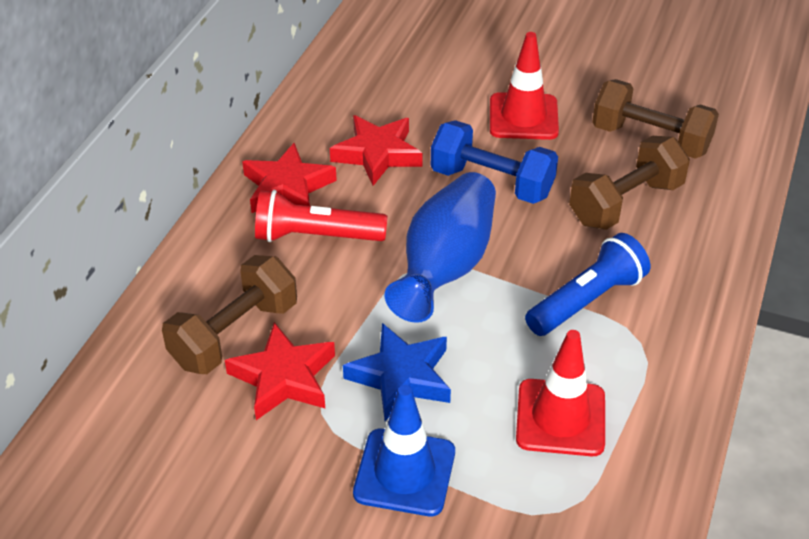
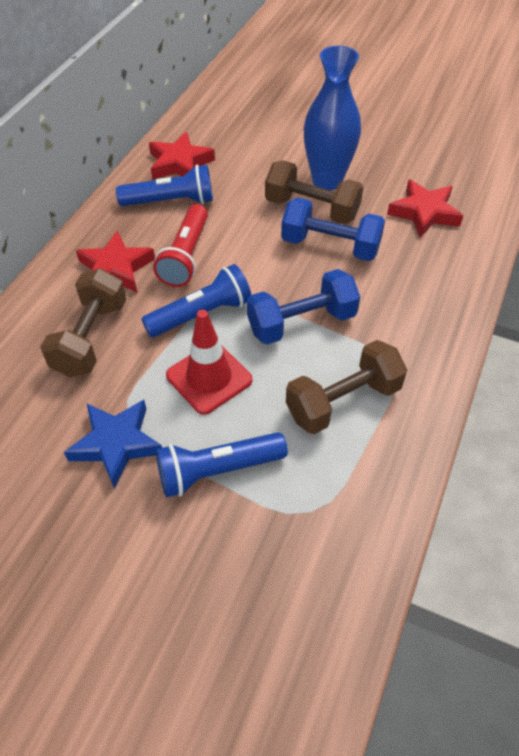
blue dumbbell: [431,120,558,204] = 1 -> [247,269,360,345] [281,197,385,261] = 2
blue flashlight: [525,233,650,336] = 1 -> [116,165,213,206] [141,264,251,337] [156,432,288,498] = 3
blue traffic cone: [353,385,455,516] = 1 -> none = 0
red traffic cone: [490,32,559,140] [516,330,605,456] = 2 -> [166,310,252,415] = 1

